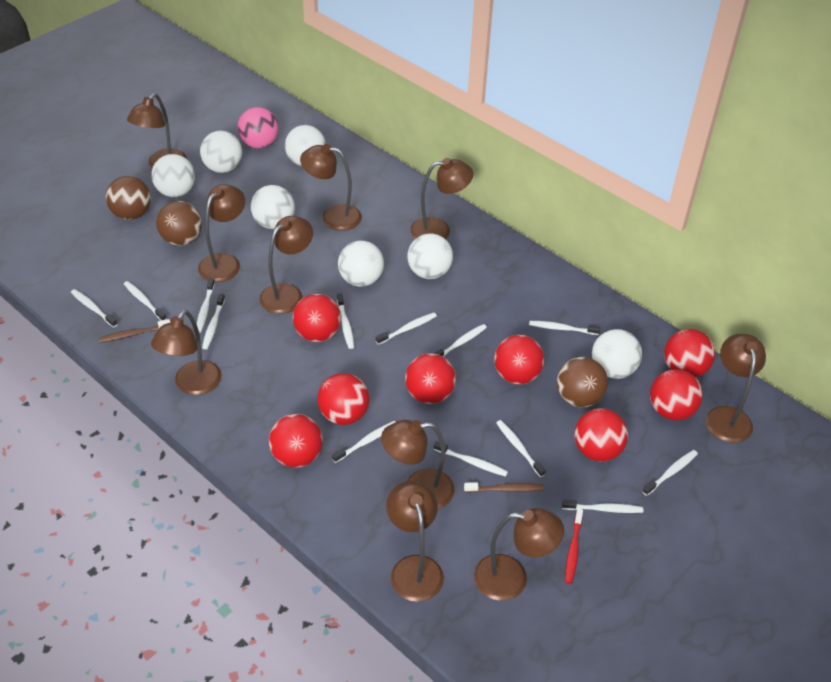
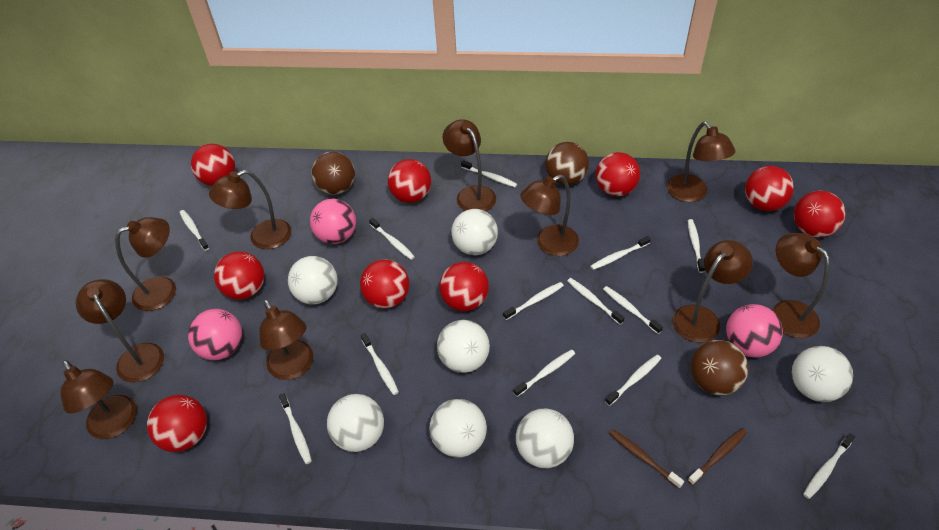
pink ball: [238,107,278,149] = 1 -> [188,309,242,360] [310,199,356,244] [726,304,783,358] = 3
red ball: [269,414,323,468] [293,294,341,342] [317,373,369,425] [405,353,456,404] [494,335,544,385] [575,408,628,462] [650,369,703,420] [664,329,715,378] = 8 -> [147,395,207,452] [191,144,235,186] [214,251,265,300] [360,259,409,308] [388,159,431,203] [439,262,489,311] [595,152,640,196] [745,166,794,211] [794,190,846,238] = 9
red toothbrush: [565,508,583,584] = 1 -> none = 0

